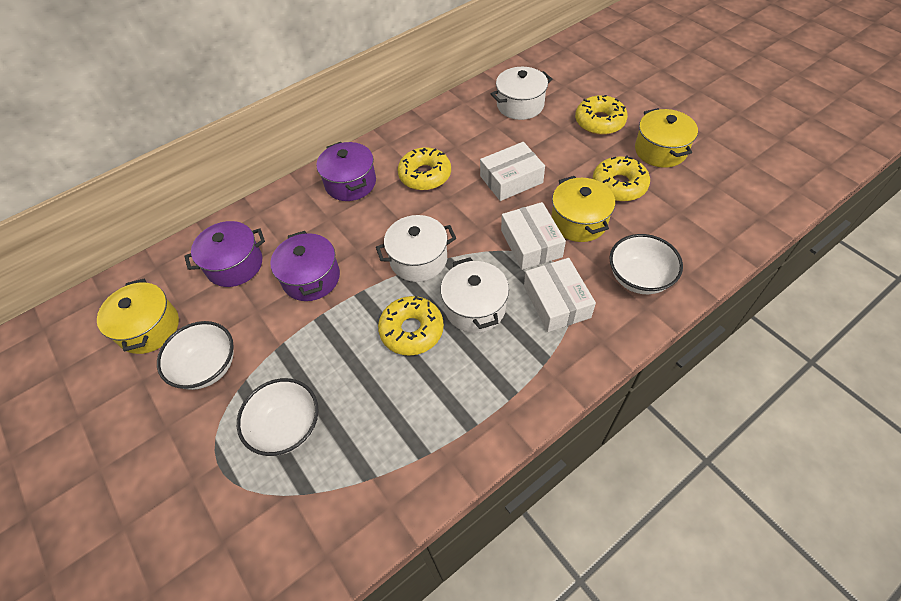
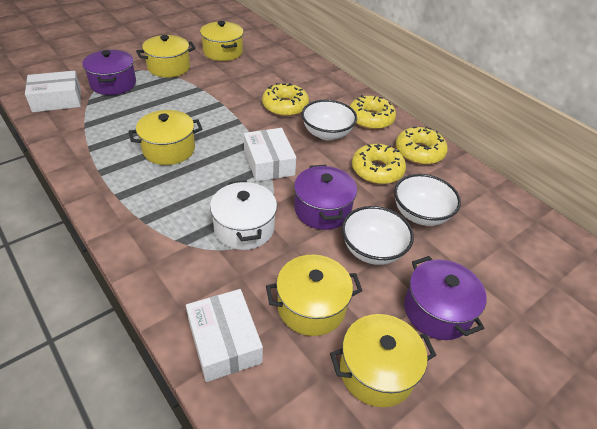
white pot: [376,215,456,282] [441,257,509,333] [491,67,552,120] = 3 -> [210,180,277,250] = 1
yellow pot: [97,278,179,354] [551,176,615,242] [635,108,698,168] = 3 -> [129,110,202,165] [136,35,196,78] [200,21,244,61] [266,255,362,336] [330,314,436,407] = 5

